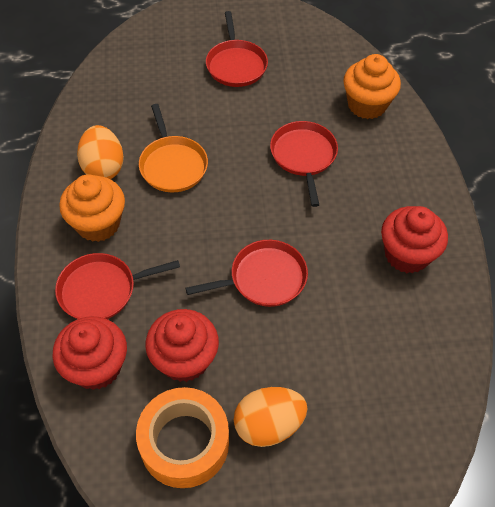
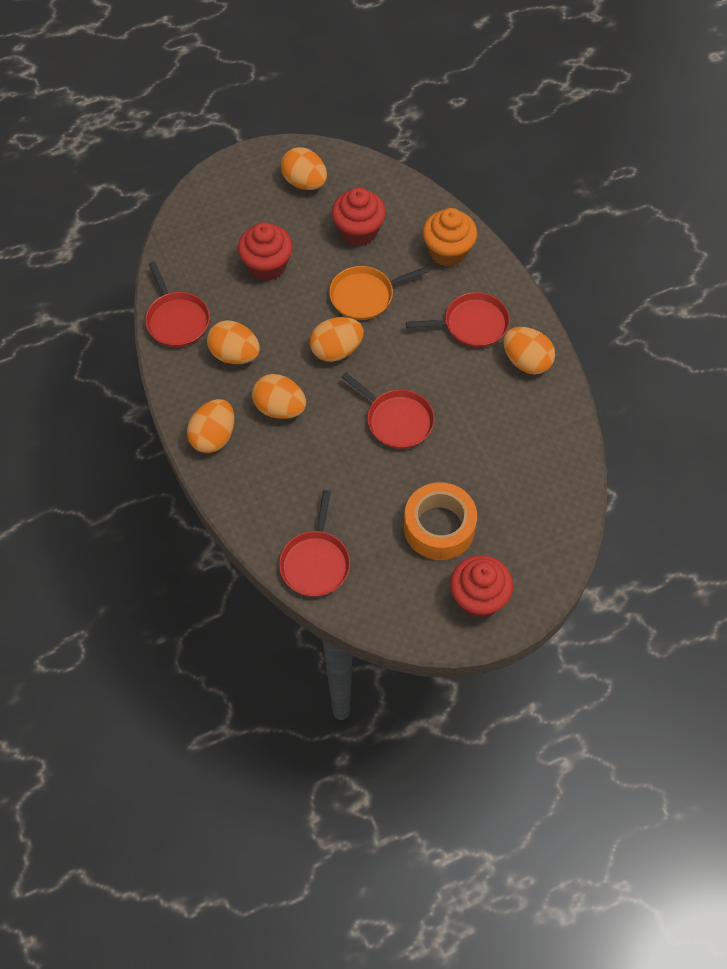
orange cupcake: [59,174,125,242] [343,54,401,119] = 2 -> [423,208,477,267] = 1
orange egg: [77,125,124,179] [234,387,307,447] = 2 -> [187,399,235,453] [207,320,260,364] [252,374,306,419] [281,147,327,190] [310,317,364,362] [503,327,555,374] = 6

